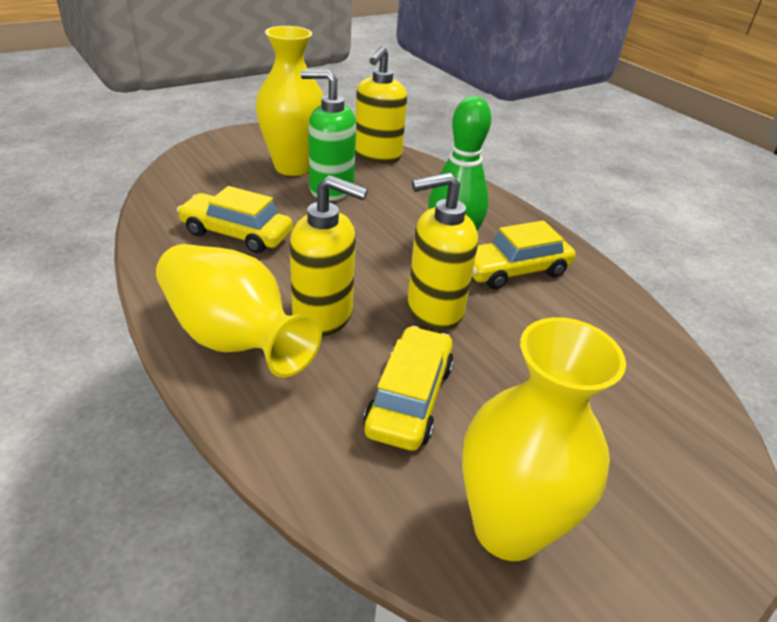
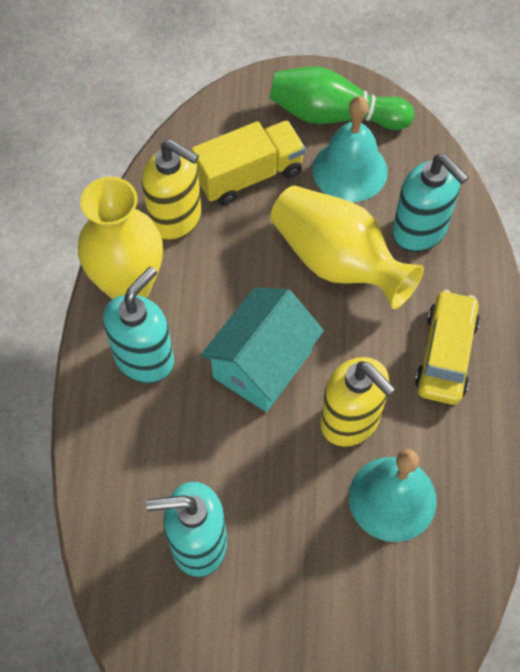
green soap dispenser: [301,69,356,201] = 1 -> none = 0
turquoise bell: none = 0 -> [312,96,388,202] [349,449,437,542] = 2
turquoise house: none = 0 -> [200,288,324,412] = 1
turquoise soap dispenser: none = 0 -> [103,266,174,384] [146,482,227,577] [392,154,469,252] = 3
yellow car: [177,186,293,253] [363,326,454,451] [472,221,576,289] = 3 -> [415,290,480,405] = 1
yellow soap dispenser: [289,175,368,336] [355,46,407,164] [407,172,478,330] = 3 -> [142,139,202,241] [320,357,395,447] = 2
yellow truck: none = 0 -> [191,120,305,205] = 1
yellow vase: [156,244,322,378] [256,26,324,176] [462,317,626,561] = 3 -> [78,177,163,299] [270,186,424,309] = 2

